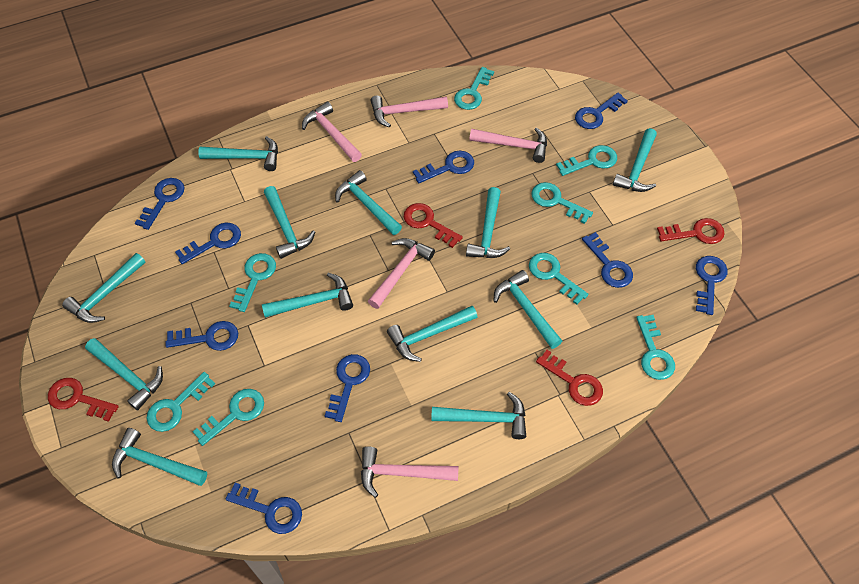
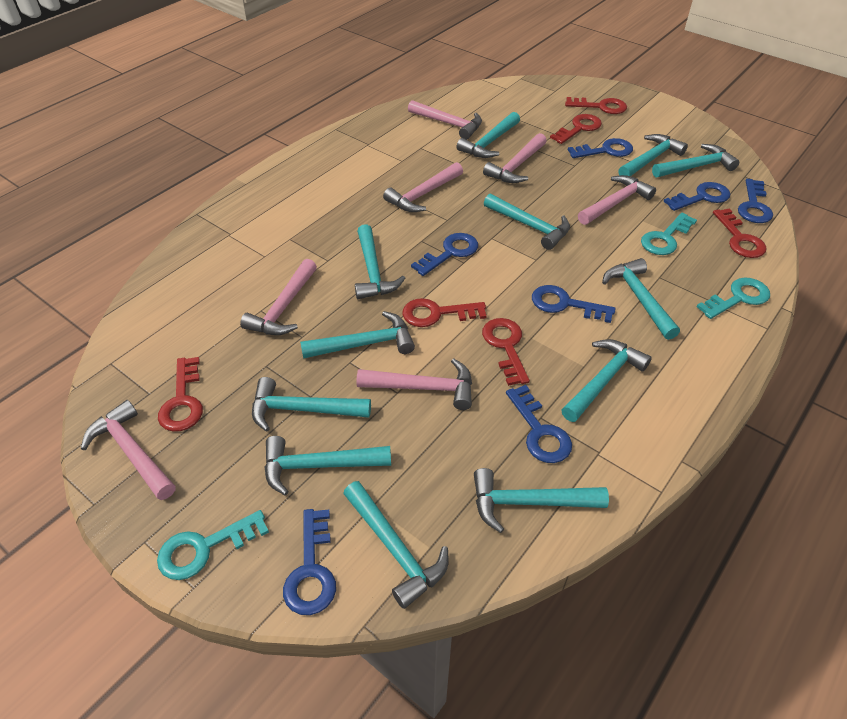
blue key: [135,178,185,230] [166,321,238,351] [175,223,241,264] [225,483,302,534] [325,354,370,422] [413,151,474,183] [575,93,628,129] [582,232,633,288] [696,256,728,315] = 9 -> [283,509,336,615] [411,233,478,276] [506,385,572,463] [532,285,616,323] [568,138,633,158] [663,182,730,211] [738,179,773,223] = 7
pink hammer: [302,102,362,162] [361,447,459,498] [368,238,435,309] [371,96,448,128] [469,127,547,163] = 5 -> [81,400,176,500] [240,259,317,335] [356,358,472,410] [383,162,463,212] [408,100,482,140] [483,133,547,183] [578,175,656,225] = 7
red key: [48,378,119,422] [404,203,463,248] [536,350,603,406] [657,218,725,244] = 4 -> [158,357,203,432] [402,298,487,327] [482,318,530,386] [550,114,602,144] [565,97,627,114] [713,208,767,258] = 6
turquoise key: [147,372,215,432] [193,389,264,446] [229,253,276,312] [454,67,494,110] [529,253,589,305] [531,182,593,224] [556,145,617,176] [636,315,675,380] = 8 -> [157,510,269,580] [641,213,697,255] [696,278,770,319] = 3

